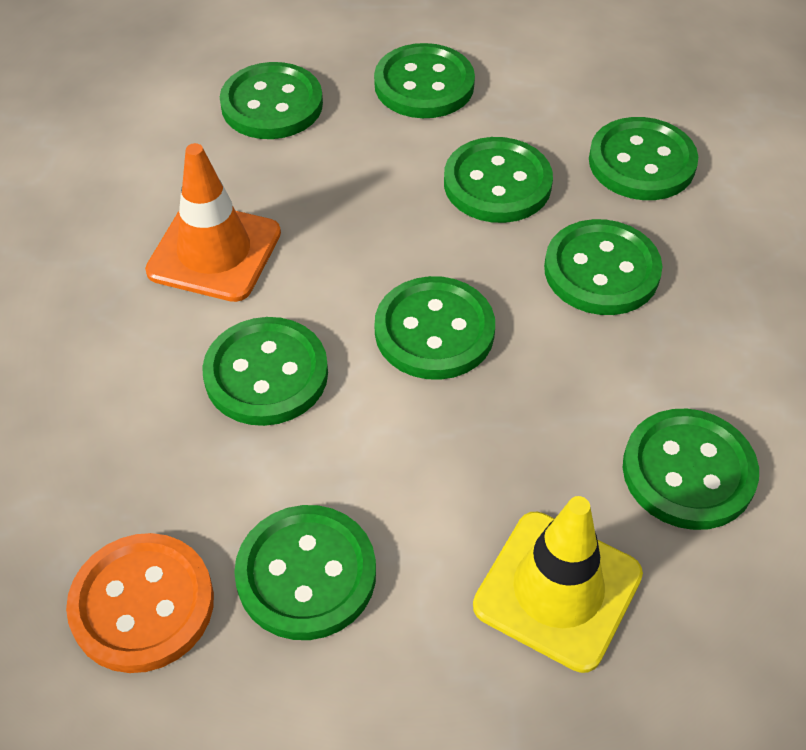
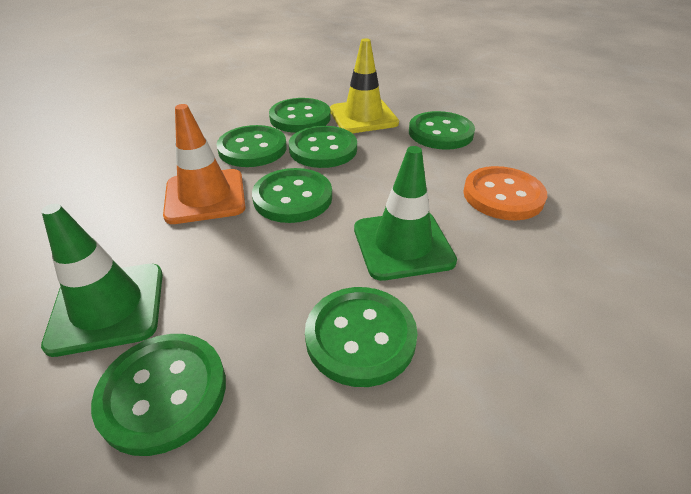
green button: [202,317,328,426] [220,62,323,139] [234,505,376,640] [374,43,475,118] [375,276,495,380] [444,137,553,223] [544,219,662,315] [589,117,698,200] [623,409,759,530] = 9 -> [91,334,226,456] [216,125,287,167] [252,168,332,223] [269,98,331,133] [289,126,357,168] [305,287,418,387] [409,111,475,150] = 7
green traffic cone: none = 0 -> [41,204,163,357] [354,146,457,281] = 2

